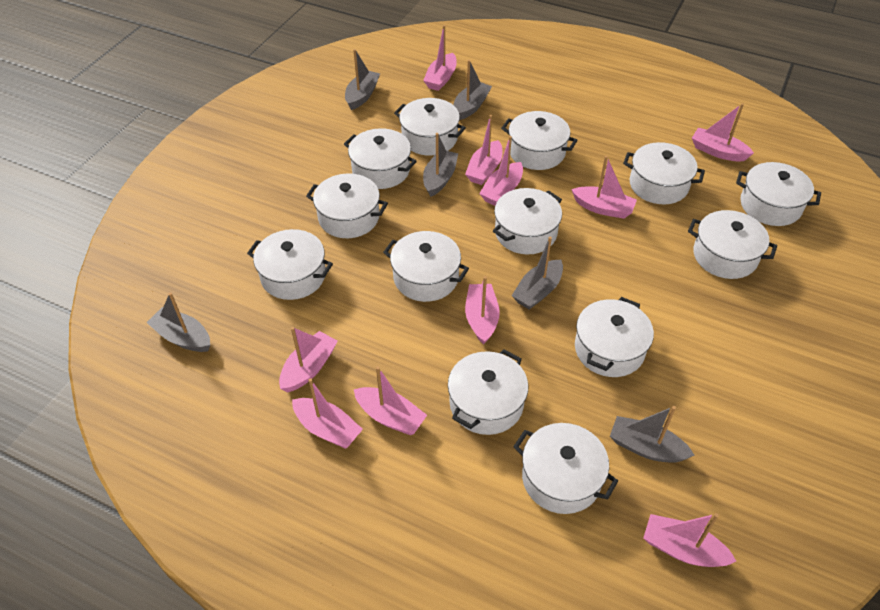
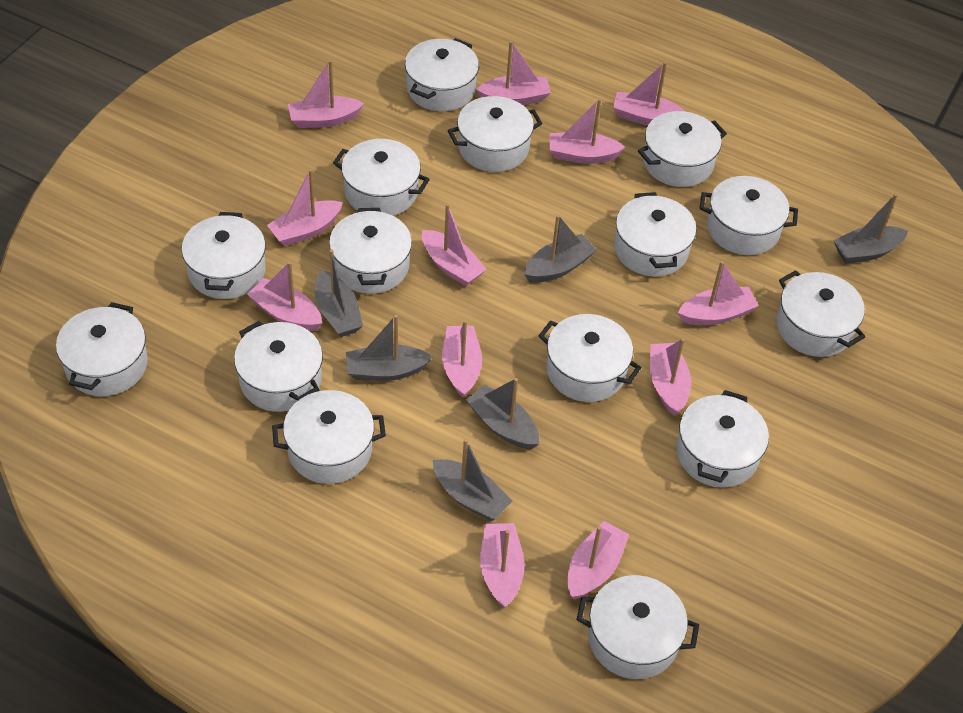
pink boat: [279,327,338,392] [292,378,363,449] [354,366,427,435] [423,25,457,91] [465,115,502,185] [465,276,500,345] [479,136,523,206] [571,156,637,219] [643,513,736,567] [692,103,754,162] = 10 -> [247,262,322,331] [267,169,343,246] [288,60,364,128] [422,204,487,286] [442,320,482,398] [476,41,551,105] [480,523,525,608] [549,99,625,164] [567,521,629,599] [613,62,685,126] [650,338,691,416] [678,261,759,325] = 12
white pot: [247,229,333,300] [306,174,388,238] [344,128,417,189] [383,231,469,302] [394,98,466,155] [448,349,528,435] [493,188,562,255] [501,111,577,170] [513,423,618,514] [575,297,654,377] [623,142,705,204] [688,210,777,279] [736,162,821,226] = 13 -> [56,302,148,396] [181,212,266,299] [234,321,323,412] [272,390,386,484] [329,208,412,294] [333,139,430,216] [405,38,479,111] [448,96,543,172] [538,314,641,402] [576,575,699,679] [614,192,696,276] [638,111,727,187] [676,390,769,488] [699,176,798,255] [777,270,865,357] = 15

